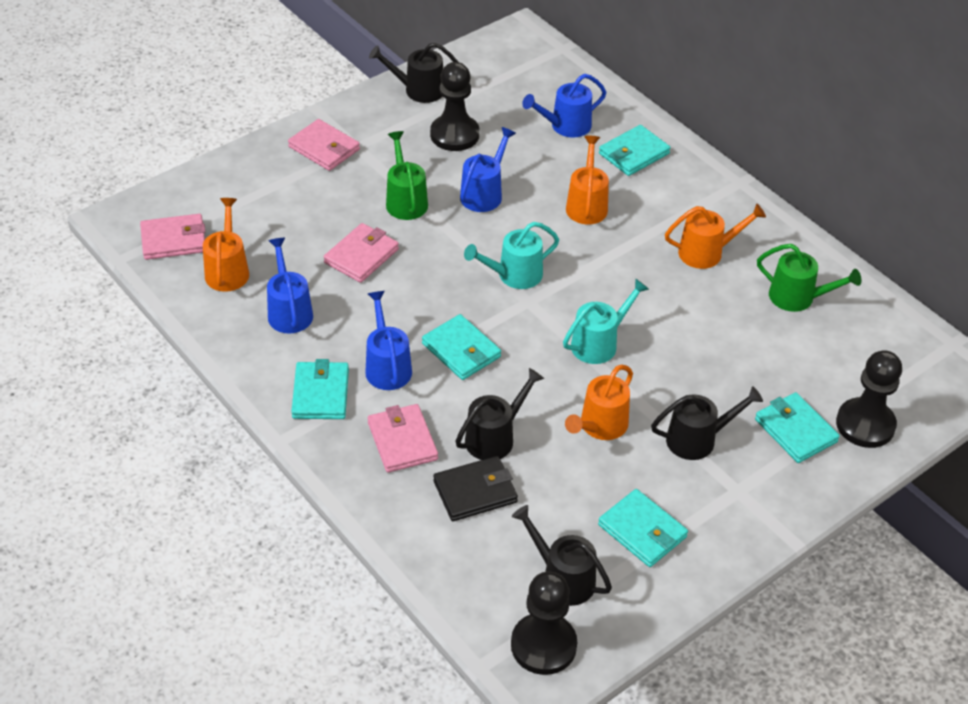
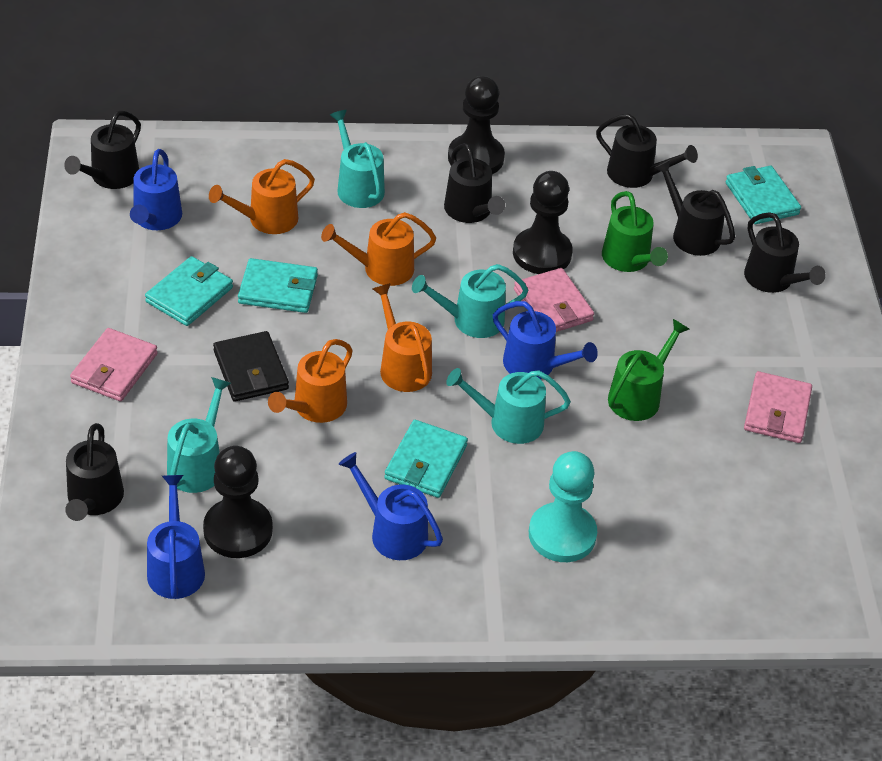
black watering can: [369,43,458,103] [455,368,544,460] [512,505,612,606] [651,386,763,460] = 4 -> [64,111,141,189] [65,423,124,521] [444,143,505,223] [596,114,698,188] [654,160,735,256] [744,212,825,293] = 6
pink wallet: [140,214,206,260] [288,119,360,171] [324,223,399,283] [368,404,438,473] = 4 -> [70,328,158,401] [514,268,594,332] [744,371,812,443] = 3
turquoise pawn: none = 0 -> [529,451,597,562] = 1
turquoise wallet: [291,359,349,419] [422,314,501,380] [598,489,688,567] [599,125,671,176] [755,392,840,463] = 5 -> [145,256,233,326] [238,258,318,313] [384,420,468,498] [726,166,801,224] = 4
turquoise watering can: [464,222,559,289] [563,278,649,364] = 2 -> [167,377,231,493] [330,110,385,208] [412,264,528,338] [446,368,571,444] = 4

